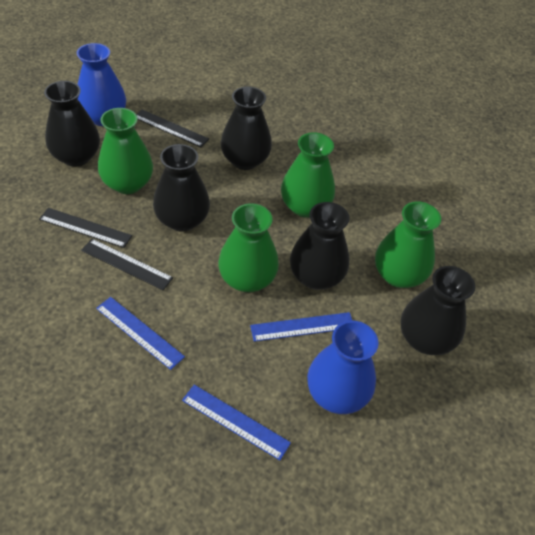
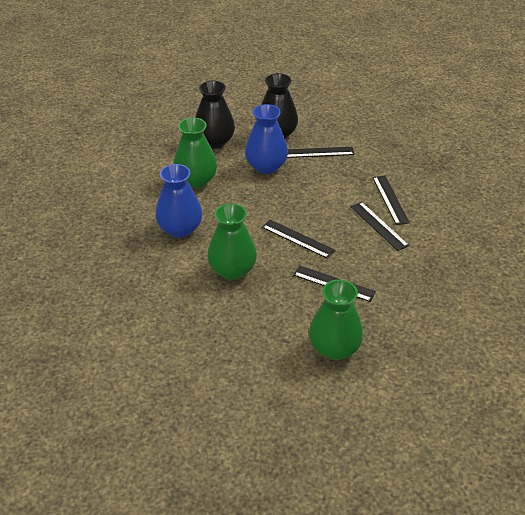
black ruler: [39,208,132,248] [81,239,173,290] [136,110,209,147] = 3 -> [262,220,335,259] [287,147,354,158] [293,265,376,302] [351,202,409,251] [373,176,410,225] = 5
black vase: [44,81,100,167] [153,144,210,232] [221,87,272,170] [290,202,349,290] [401,266,475,355] = 5 -> [195,81,235,149] [261,73,298,139] = 2
blue ruler: [96,297,185,370] [182,385,291,460] [250,312,353,342] = 3 -> none = 0
green vase: [98,108,153,194] [218,203,279,292] [281,132,335,217] [375,201,441,288] = 4 -> [173,117,217,188] [207,203,257,280] [309,279,364,360] = 3

